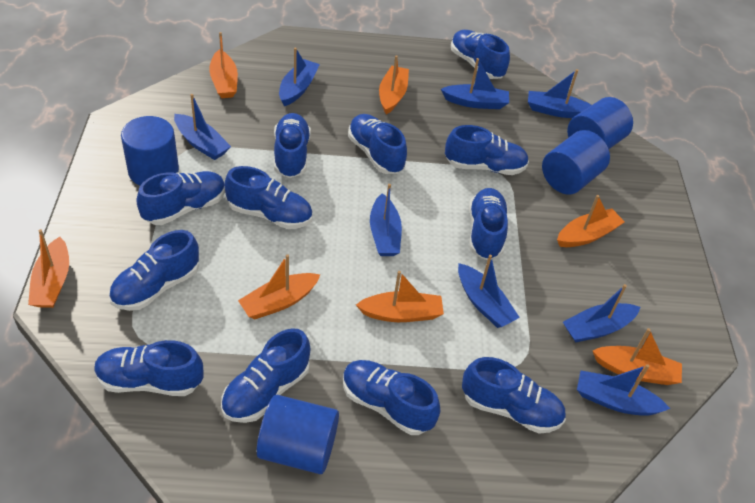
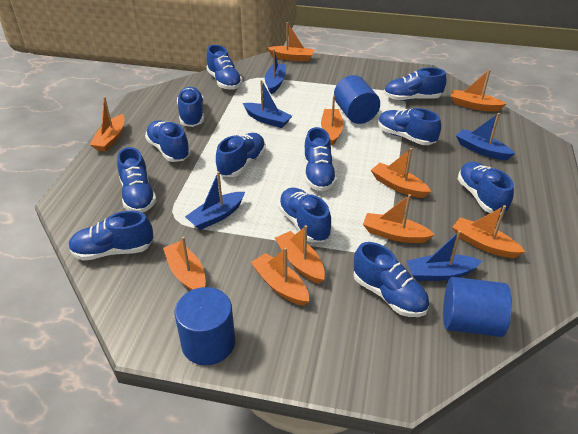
blue boat: [174,94,231,160] [279,48,320,106] [370,184,402,256] [441,58,509,109] [458,255,520,328] [528,69,591,118] [563,284,640,343] [577,364,670,416] = 8 -> [185,172,245,230] [243,80,292,128] [265,49,286,94] [407,230,482,281] [456,113,515,160] = 5
blue cylinder: [121,116,179,186] [257,395,339,474] [542,130,610,194] [567,97,633,149] = 4 -> [174,287,235,365] [334,75,380,124] [443,277,512,337] = 3
orange boat: [28,229,69,308] [209,32,238,98] [238,254,320,319] [356,271,444,322] [379,55,409,114] [557,195,625,247] [593,328,682,385] = 7 -> [90,97,125,152] [163,237,206,291] [251,248,309,306] [267,22,314,62] [275,225,325,284] [321,95,343,146] [363,194,435,243] [371,148,431,198] [451,69,506,112] [452,205,525,258] = 10

